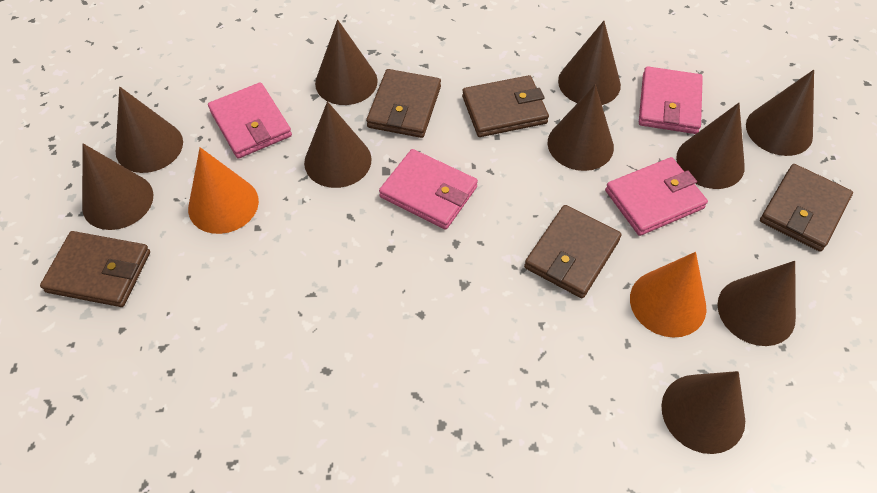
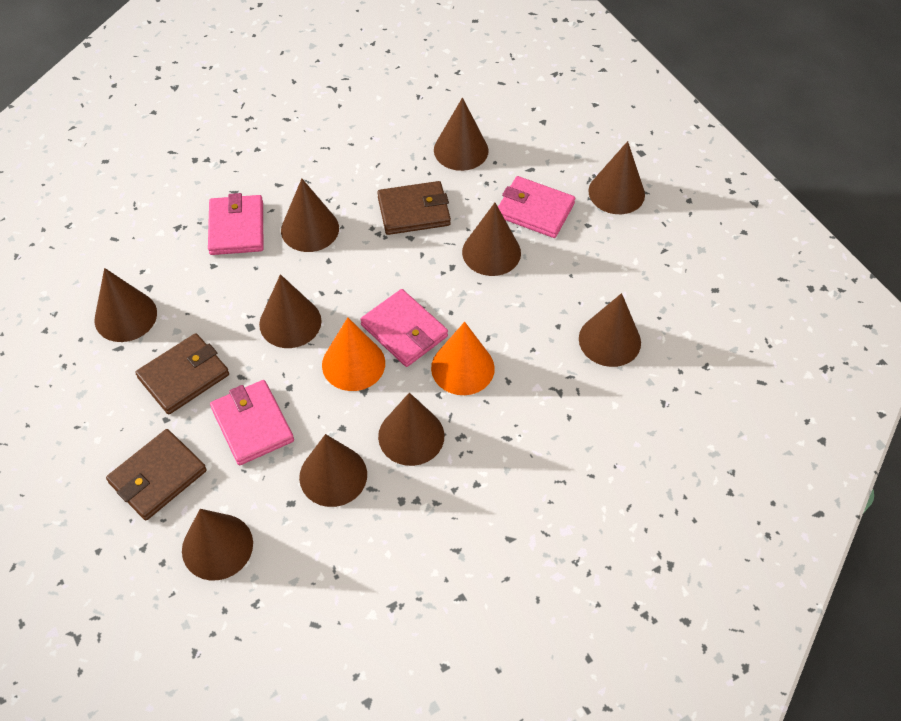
brown wallet: [40,231,150,307] [366,69,441,138] [462,75,549,137] [524,205,622,298] [760,164,853,252] = 5 -> [106,429,207,520] [135,333,229,414] [377,181,451,235] = 3

